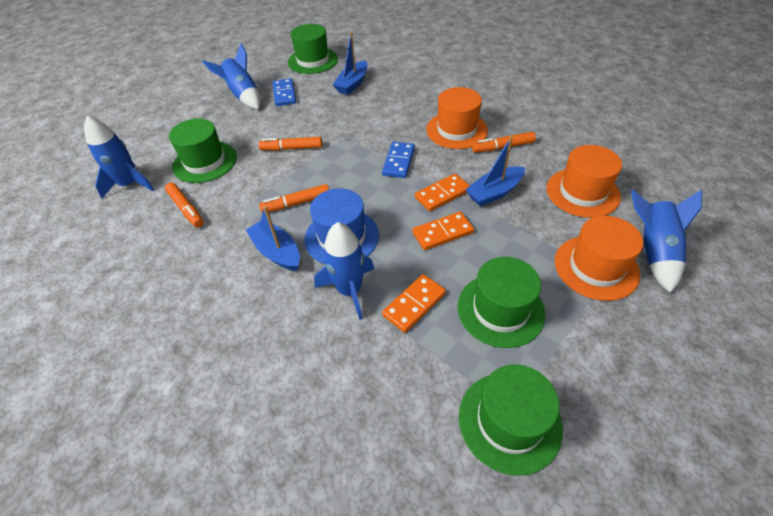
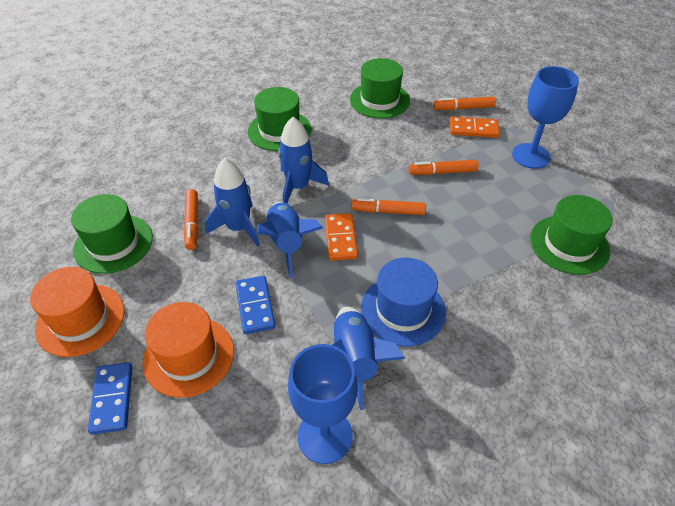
blue boat: [246,206,300,271] [333,32,368,95] [465,136,525,206] = 3 -> none = 0
blue goblet: none = 0 -> [288,344,358,464] [512,66,579,169] = 2
orange domino: [382,274,446,333] [412,211,474,250] [415,174,470,211] = 3 -> [325,213,358,261] [450,116,499,138] = 2
orange hat: [426,87,488,149] [547,145,622,218] [555,216,643,301] = 3 -> [30,267,125,357] [142,302,234,398] = 2

